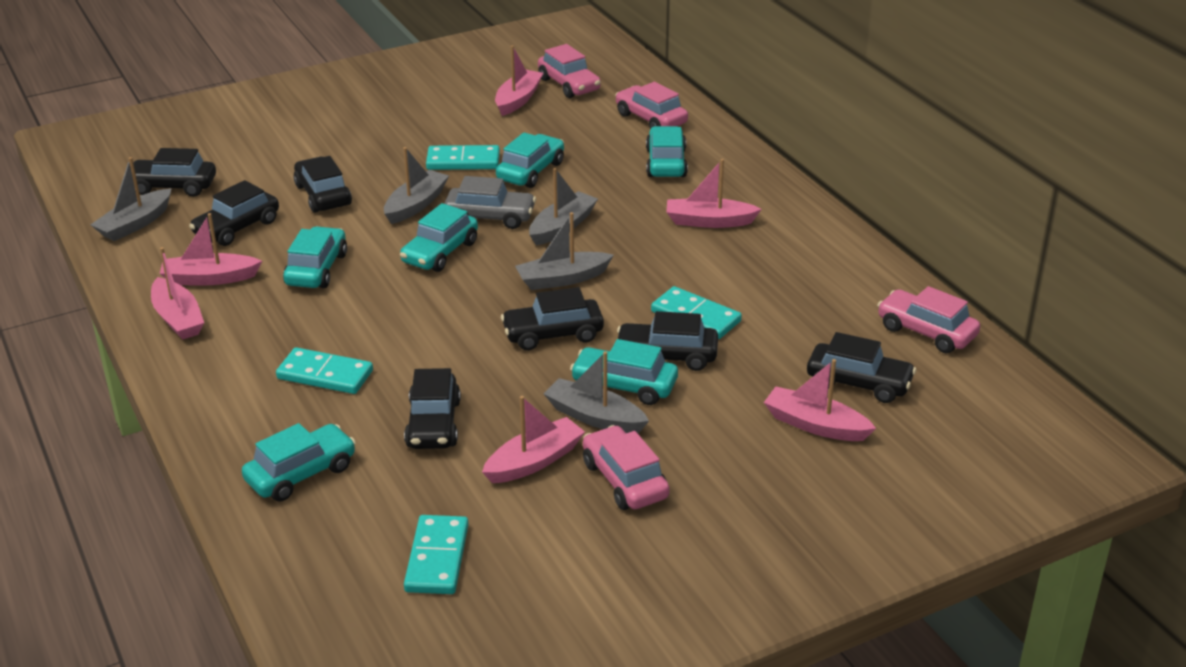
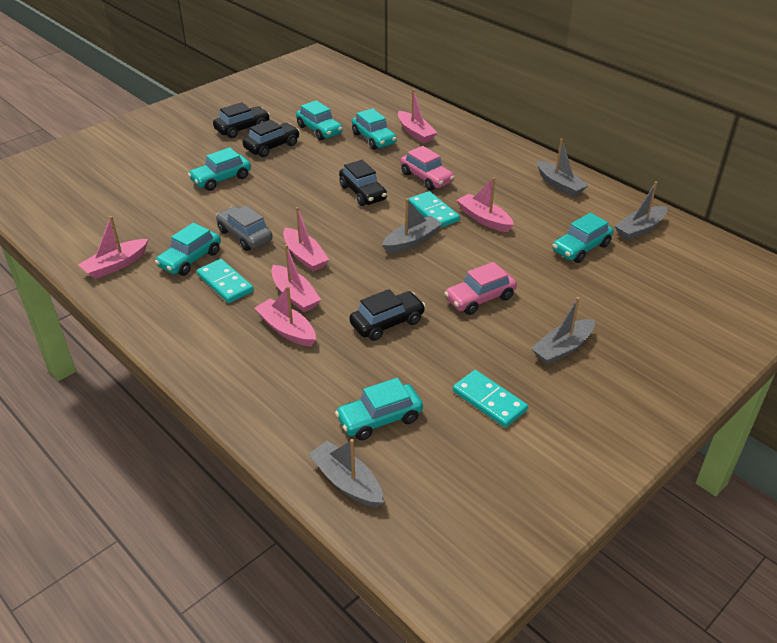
black car: [130,148,216,197] [189,180,279,246] [294,156,352,213] [404,368,461,449] [501,287,604,350] [617,311,718,371] [807,332,916,403] = 7 -> [213,102,270,138] [243,120,300,157] [339,160,387,206] [349,289,426,341] = 4
pink car: [538,44,601,98] [583,425,670,510] [615,82,688,129] [877,286,980,353] = 4 -> [400,146,455,190] [444,262,517,315] = 2
turquoise domino: [276,347,373,394] [404,515,468,594] [426,145,500,170] [651,286,742,339] = 4 -> [197,259,254,303] [408,191,460,228] [453,370,528,428] = 3

